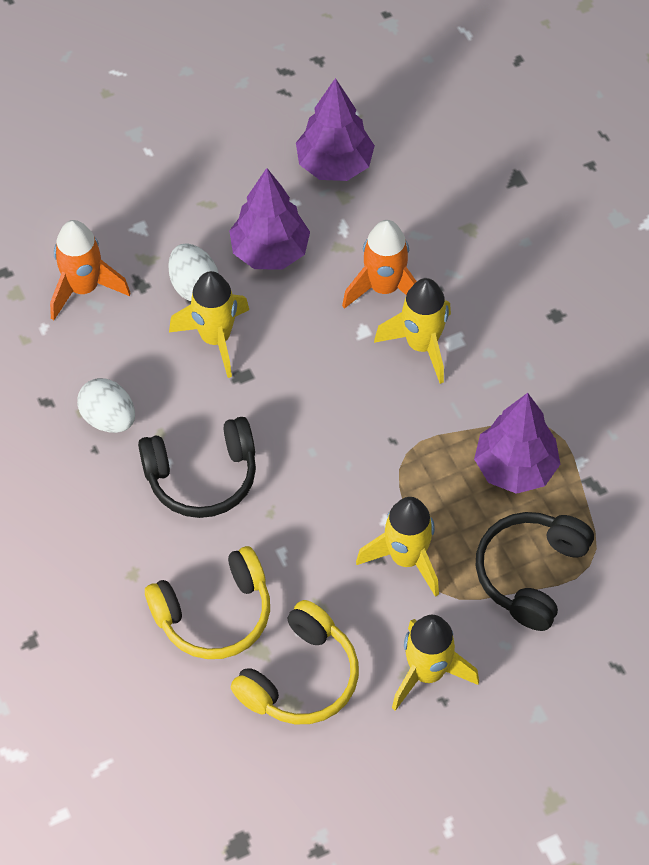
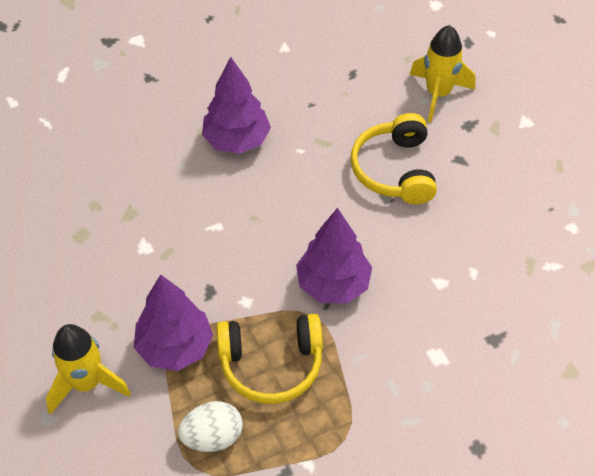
black headphones: [138,417,256,518] [476,512,594,631] = 2 -> none = 0
orange rocket: [50,220,130,320] [342,220,417,309] = 2 -> none = 0
white egg: [77,378,135,433] [168,243,219,301] = 2 -> [178,401,243,452] = 1
yellow rocket: [169,271,249,378] [356,497,439,597] [374,278,451,384] [392,615,479,711] = 4 -> [46,324,131,415] [410,25,476,122] = 2

